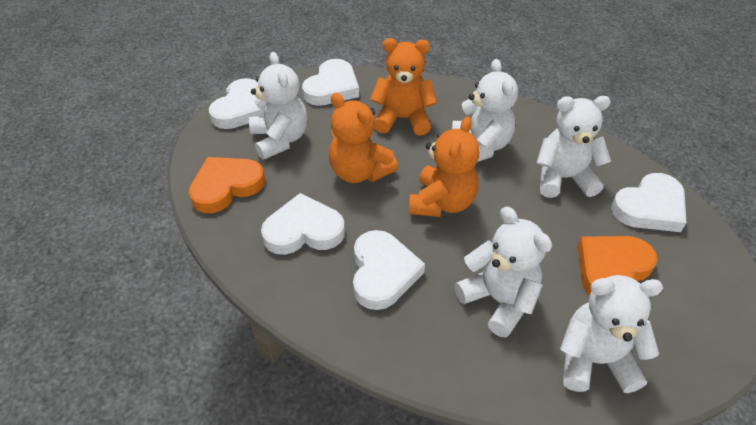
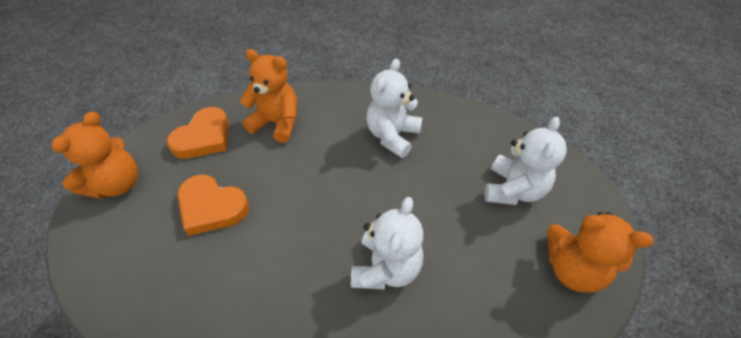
white heart: [209,78,264,129] [261,193,345,255] [302,59,359,106] [353,230,425,310] [611,173,686,232] = 5 -> none = 0
white teddy bear: [249,52,307,160] [451,59,518,162] [454,207,552,338] [536,96,611,198] [560,275,663,393] = 5 -> [351,197,423,290] [366,58,422,158] [485,117,567,205] = 3

